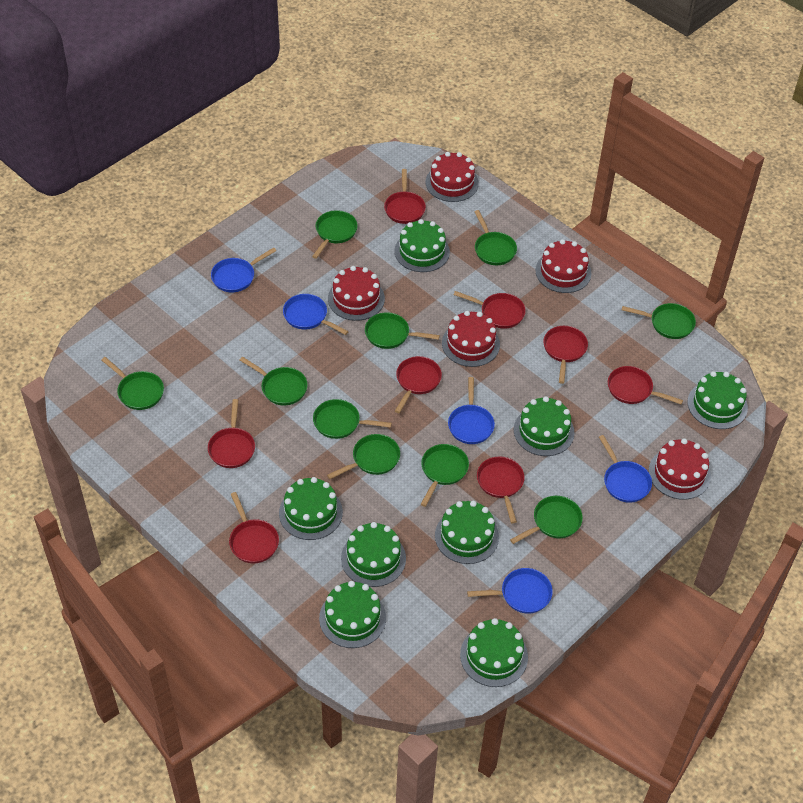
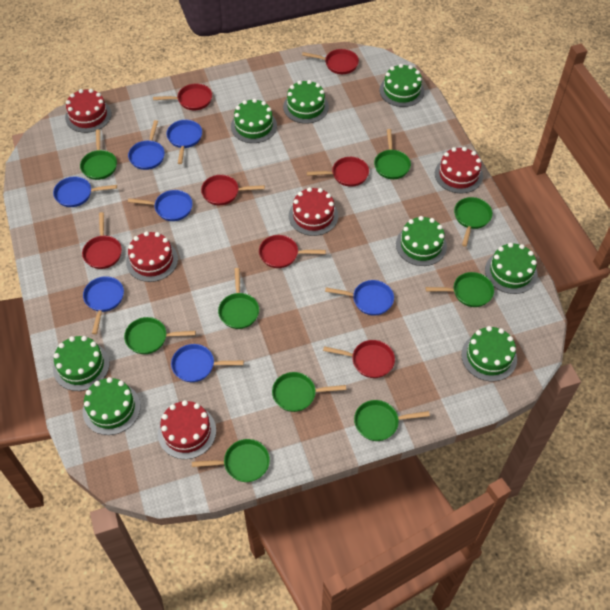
blue pan: [211,247,276,292] [283,294,349,335] [448,377,495,444] [467,568,553,614] [599,435,652,503] = 5 -> [53,176,117,207] [83,276,124,334] [128,120,165,170] [128,190,193,221] [166,120,202,164] [171,344,244,382] [325,280,394,316] = 7
green pan: [101,357,164,410] [240,356,308,405] [312,210,358,259] [313,399,392,439] [327,434,400,479] [365,312,440,349] [421,444,469,507] [474,210,517,265] [510,496,583,544] [622,303,696,339] = 10 -> [80,129,117,180] [124,317,196,354] [192,439,270,482] [218,268,259,329] [272,372,346,412] [354,400,430,441] [374,129,411,179] [426,272,494,307] [454,197,493,247] = 9
red pan: [208,399,255,468] [229,492,279,563] [384,169,426,224] [395,356,442,413] [454,291,526,329] [477,456,525,523] [543,326,588,384] [608,366,683,404] = 8 -> [82,212,122,269] [153,83,212,110] [201,175,265,205] [259,235,326,268] [302,49,359,74] [307,157,369,187] [323,340,395,378] = 7

